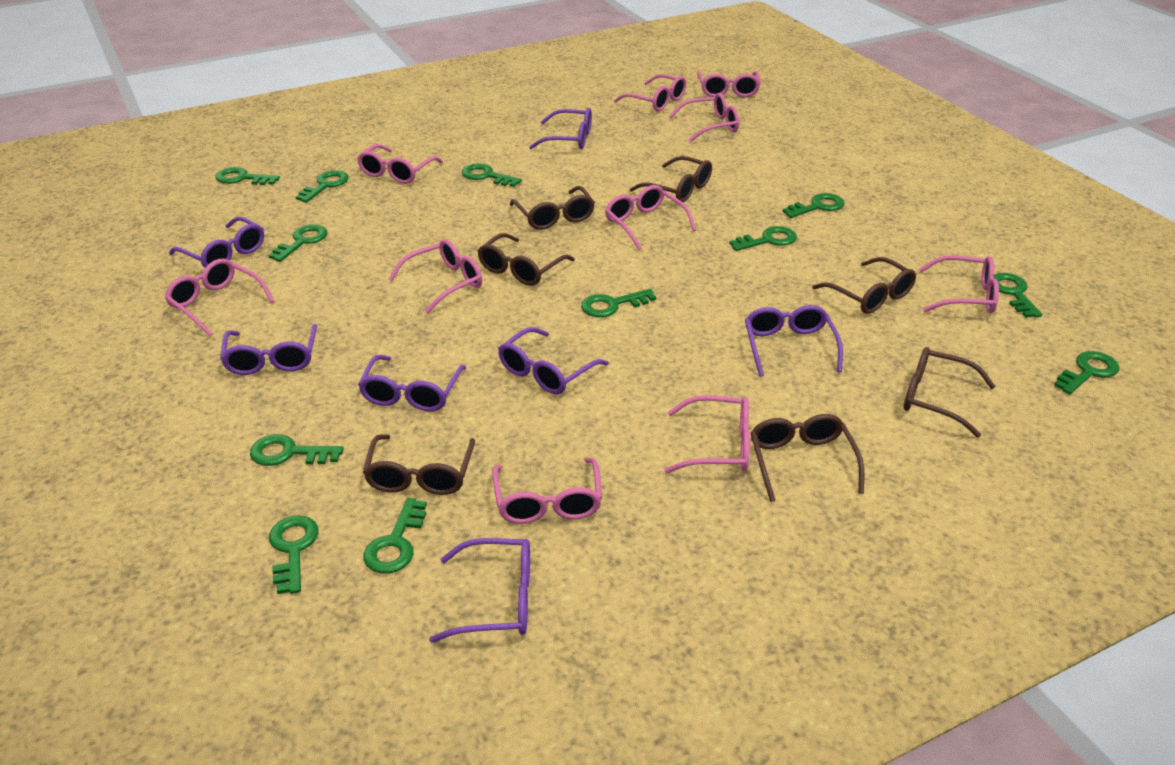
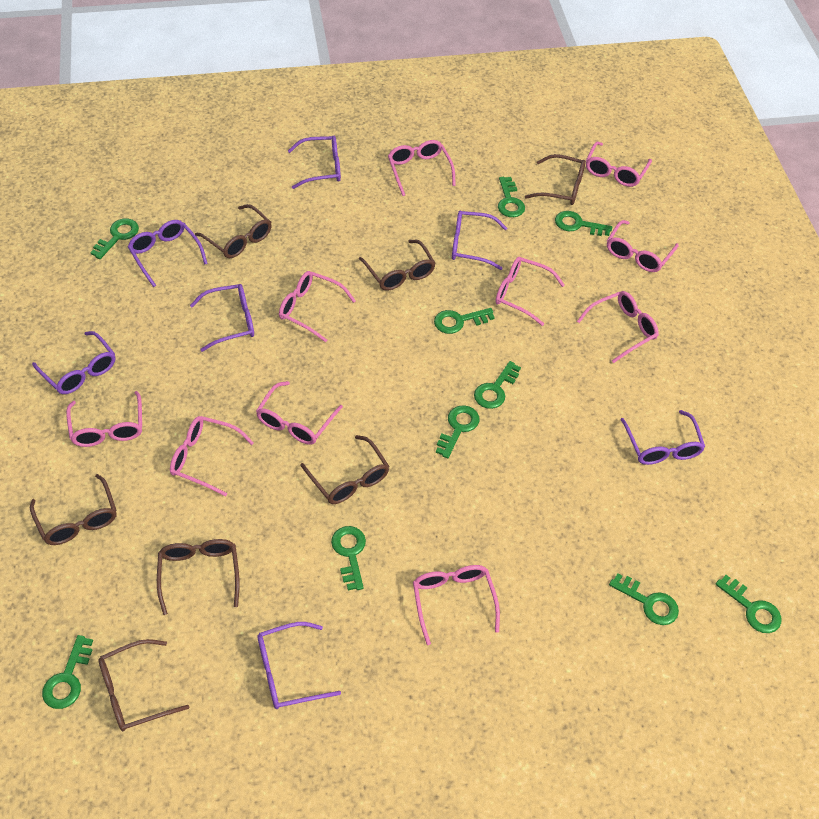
green key: [215,167,280,185] [250,434,344,466] [268,224,328,262] [269,515,319,594] [296,170,349,203] [363,498,427,574] [462,163,522,187] [581,289,656,317] [729,226,797,251] [783,193,844,218] [993,273,1042,318] [1054,351,1119,394] = 12 -> [42,635,93,709] [90,218,139,259] [331,526,366,590] [434,308,495,334] [436,405,479,458] [474,361,521,409] [498,177,525,217] [555,211,612,236] [609,573,679,625] [715,575,782,633] = 10

